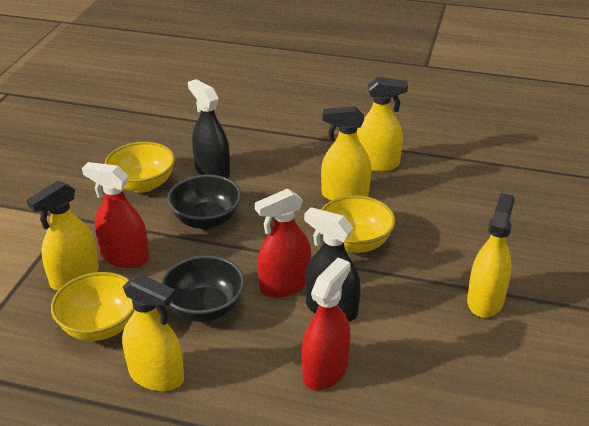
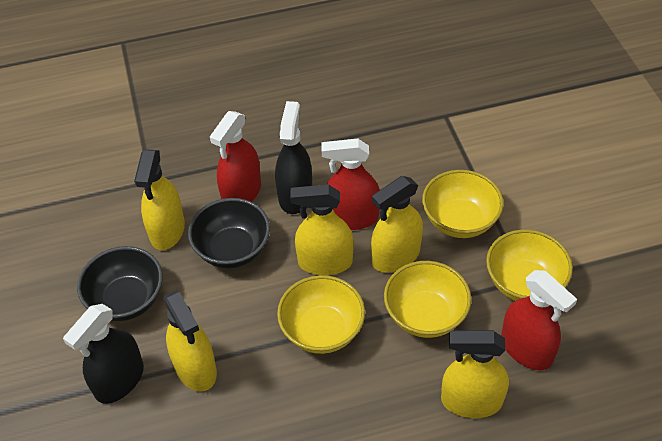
yellow bowl: [51,272,135,341] [105,142,175,193] [321,195,395,253] = 3 -> [277,275,365,354] [384,261,471,338] [422,170,504,238] [486,229,573,301] = 4

